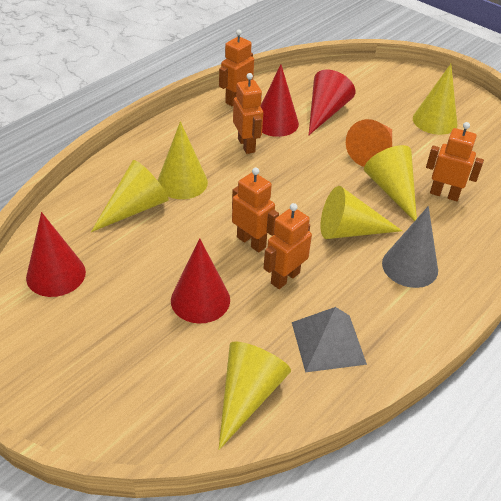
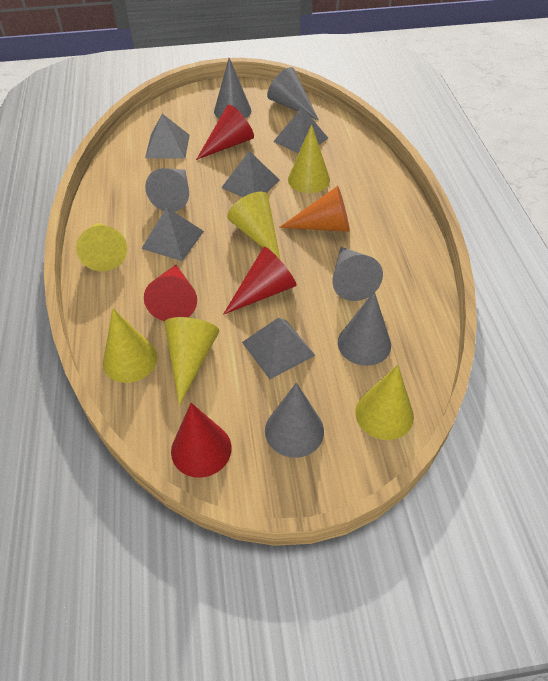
grey cone: [382,206,438,288] = 1 -> [145,168,189,212] [214,58,251,119] [265,382,324,458] [267,67,319,121] [333,247,383,301] [338,291,391,366] = 6
grey pyramid: [292,307,367,372] = 1 -> [141,207,204,261] [145,114,190,159] [221,151,280,197] [242,318,316,379] [273,107,328,154] = 5
orange robot: [219,29,254,106] [232,167,279,253] [233,73,263,154] [264,203,312,289] [426,122,484,201] = 5 -> none = 0

